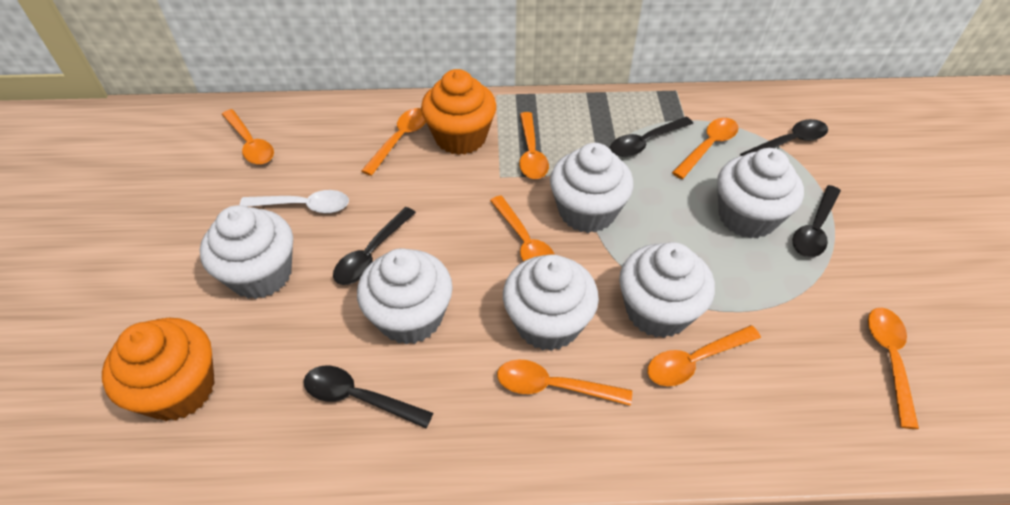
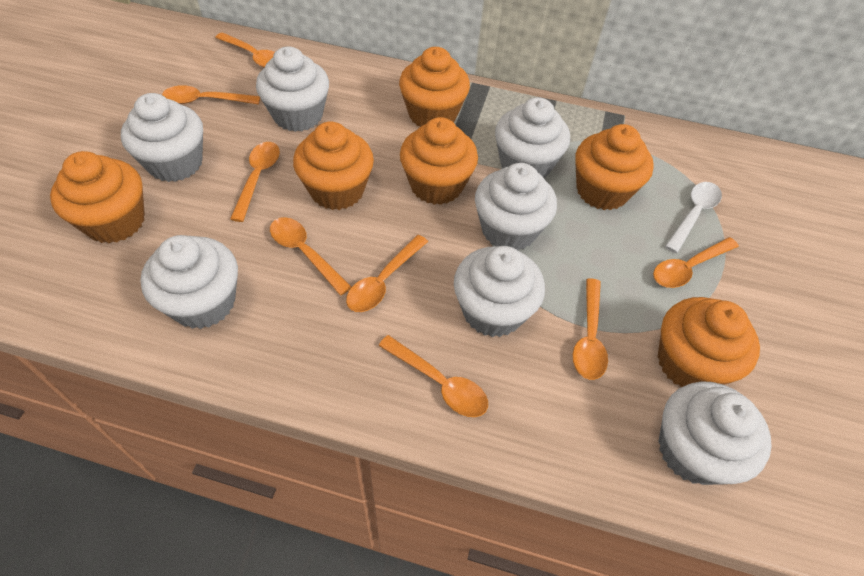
black spoon: [304,366,433,428] [333,207,416,285] [610,117,693,157] [740,119,828,156] [792,185,841,257] = 5 -> none = 0
orange cupcake: [102,318,215,421] [421,69,496,155] = 2 -> [50,151,145,243] [293,121,374,210] [399,47,470,127] [400,117,478,205] [575,124,654,210] [658,297,760,387] = 6
white cupcake: [200,205,293,299] [357,248,453,345] [503,255,599,351] [550,143,634,233] [619,242,715,338] [717,148,804,239] = 6 -> [121,93,203,182] [140,235,238,329] [256,46,329,132] [454,246,545,337] [475,163,557,250] [495,97,570,178] [658,381,772,485] = 7

